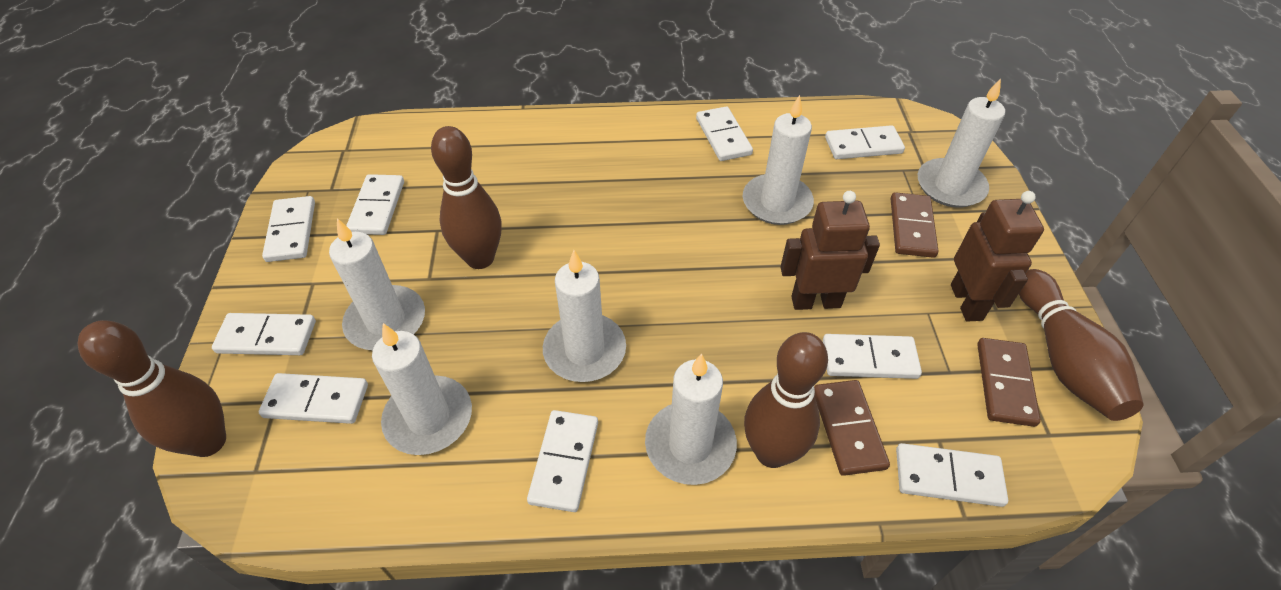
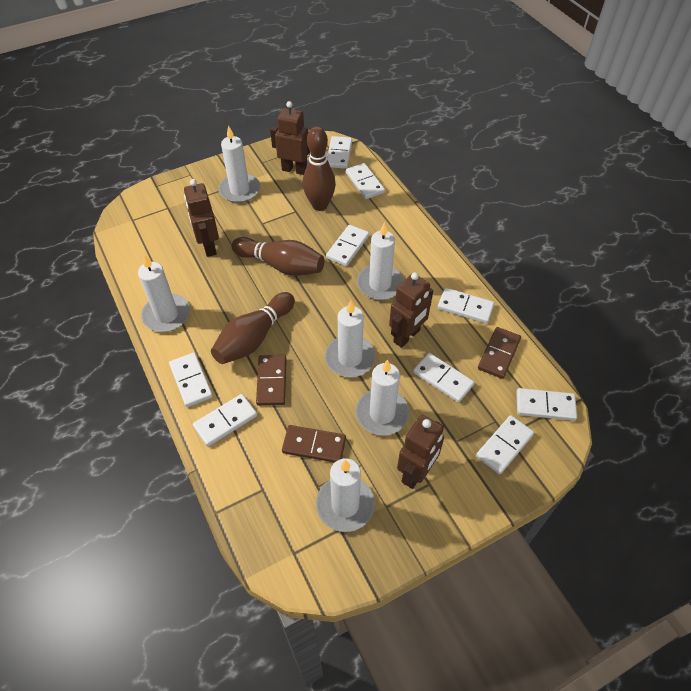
brown bowling pin: [78,320,226,457] [431,126,502,269] [744,332,828,468] [1019,269,1144,421] = 4 -> [211,292,295,364] [232,237,324,276] [303,126,336,211] = 3
brown robot: [780,191,880,310] [951,191,1044,322] = 2 -> [184,179,219,257] [270,101,310,175] [389,272,433,348] [397,415,444,489] = 4

